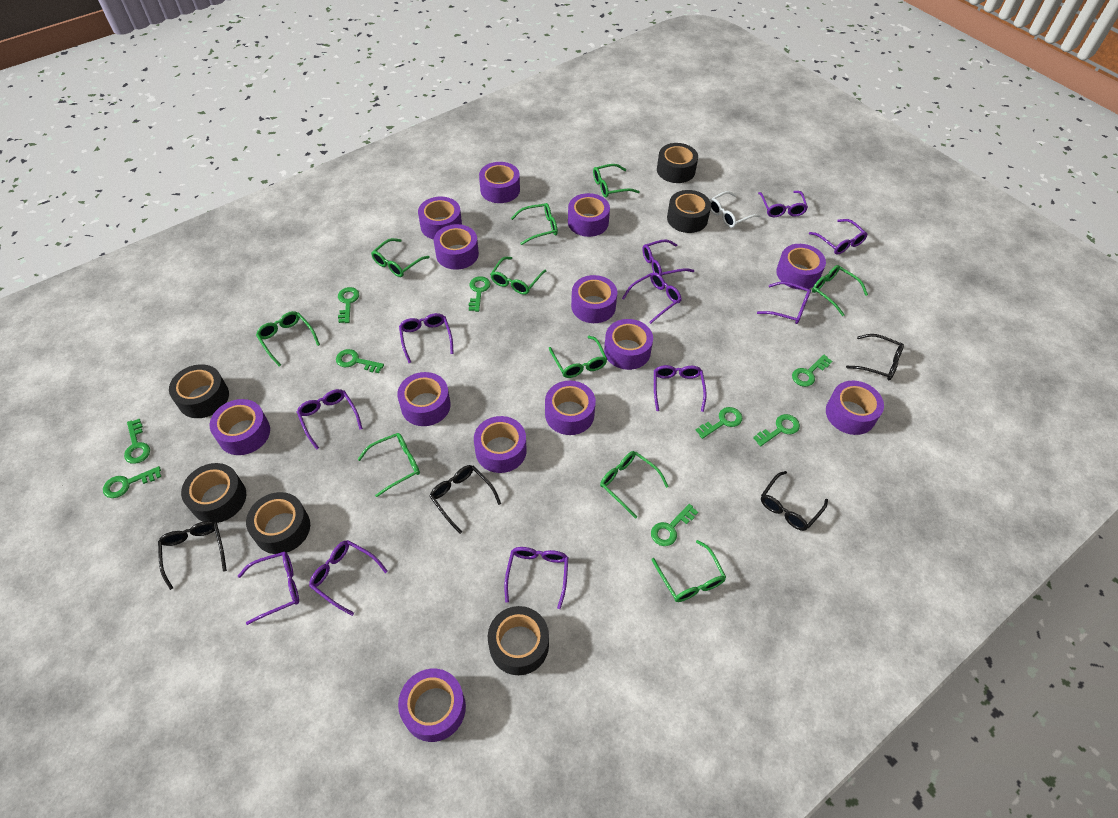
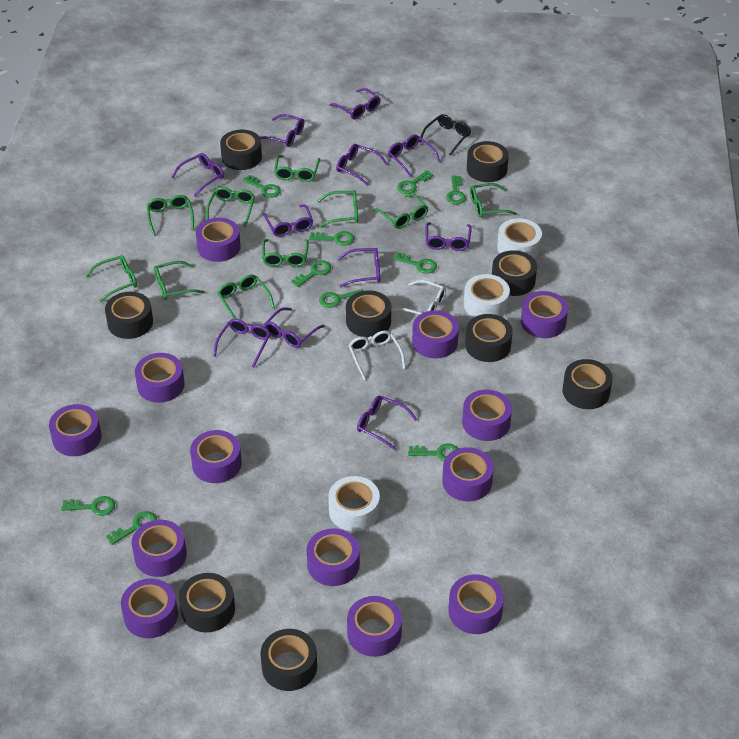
black glasses: [158,521,227,590] [429,465,501,534] [761,471,828,531] [846,334,904,381] = 4 -> [419,114,471,156] = 1
black tape: [169,364,229,418] [181,463,246,523] [246,492,310,554] [488,606,549,675] [657,143,698,183] [667,190,711,233] = 6 -> [105,292,153,339] [179,573,235,633] [220,129,262,170] [261,629,317,691] [346,290,391,338] [465,314,513,362] [467,141,509,182] [492,250,537,296] [563,359,613,409] = 9
green key: [103,466,161,498] [124,419,150,464] [336,349,384,373] [338,287,359,323] [469,276,490,312] [651,504,698,546] [695,407,742,439] [753,414,800,446] [792,355,832,387] = 9 -> [61,496,115,516] [106,511,157,545] [243,175,281,198] [291,260,331,287] [309,231,354,246] [319,289,364,308] [393,252,437,274] [397,170,433,194] [408,444,458,461] [446,175,466,204] = 10
white glasses: [709,191,761,228] = 1 -> [348,330,406,380] [391,280,446,315] = 2
white tape: none = 0 -> [328,476,380,531] [464,274,510,317] [497,218,542,259] = 3

